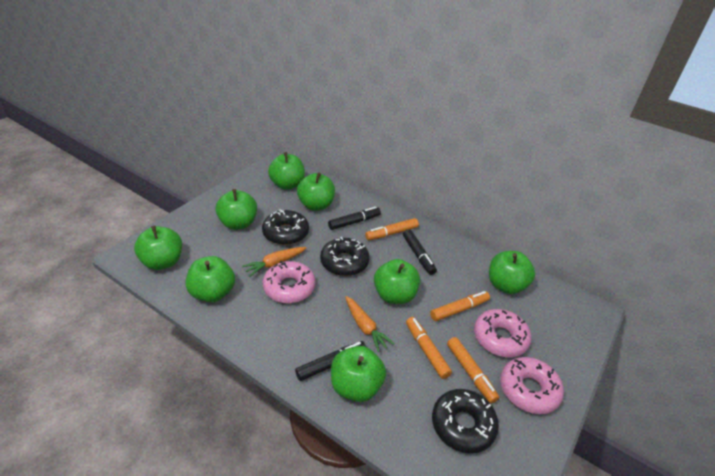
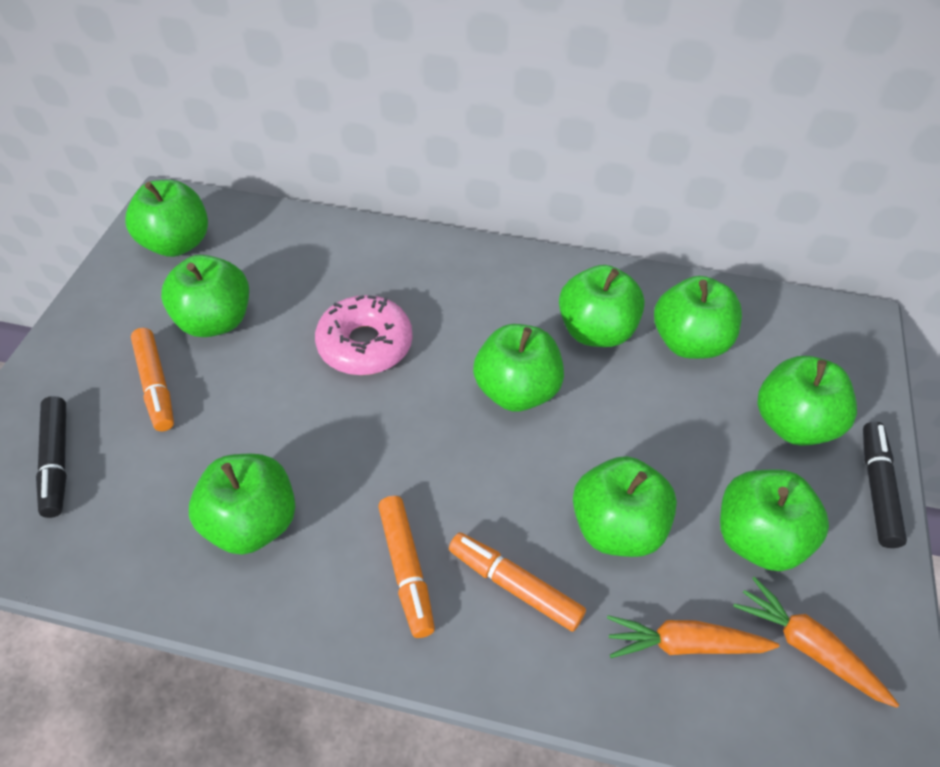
black donut: [262,209,309,245] [320,237,370,276] [432,389,499,453] = 3 -> none = 0
black marker: [295,341,366,381] [328,207,381,230] [403,229,437,275] = 3 -> [36,396,67,518] [863,421,907,548] = 2
green apple: [134,226,182,270] [185,256,235,303] [216,189,257,230] [268,152,305,190] [297,172,335,211] [331,346,386,402] [374,259,420,304] [489,251,535,294] = 8 -> [125,180,208,257] [161,255,249,337] [189,454,296,555] [473,324,564,411] [559,265,645,347] [573,456,677,557] [654,276,742,359] [720,469,829,571] [757,356,857,446] = 9
orange marker: [365,218,419,240] [406,317,452,379] [430,291,490,321] [447,337,499,403] = 4 -> [131,328,174,431] [378,496,435,638] [449,533,586,632] = 3
pink donut: [263,261,316,303] [474,309,532,358] [500,357,564,414] = 3 -> [315,295,413,375] = 1

